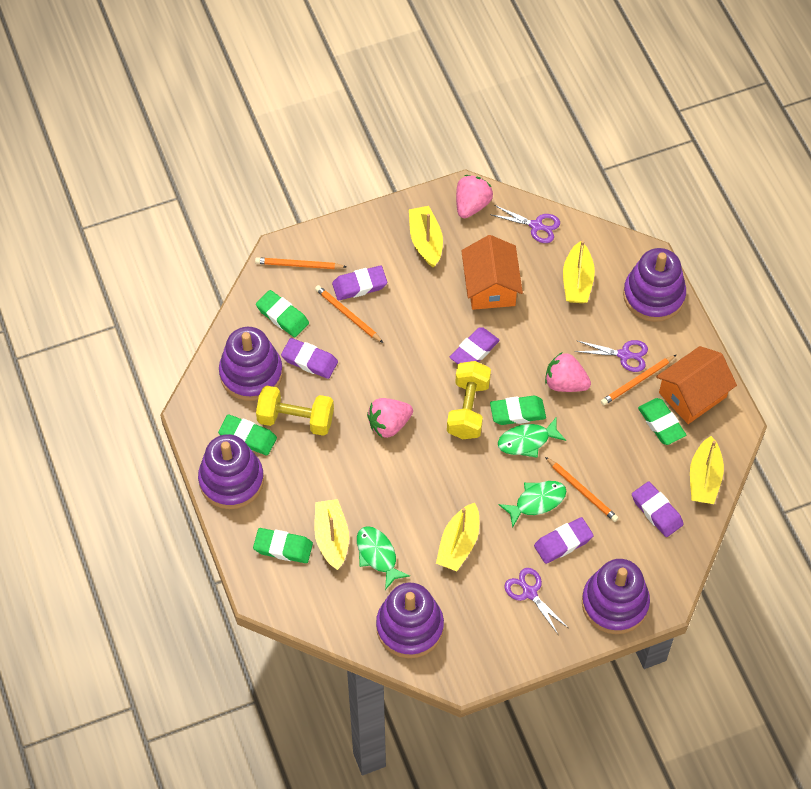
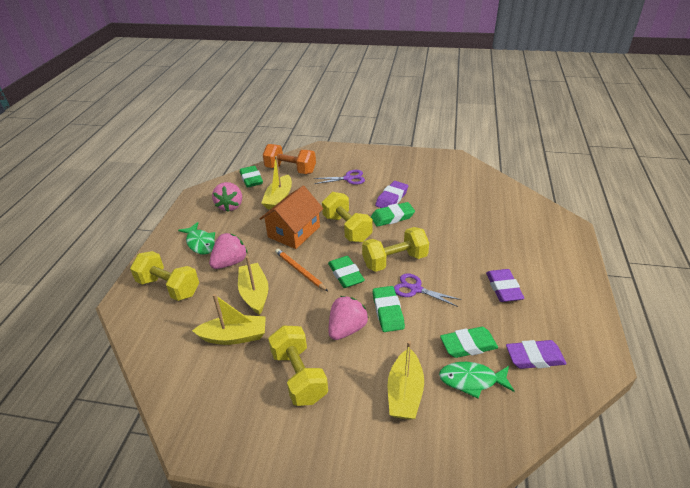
green fish: [357,526,410,590] [498,417,566,458] [499,481,566,528] = 3 -> [178,222,215,255] [439,362,515,399] = 2
orange dumbbell: none = 0 -> [263,144,316,174] = 1
orange house: [461,235,523,310] [656,346,737,424] = 2 -> [260,186,324,249] = 1
orange pencil: [255,257,346,269] [315,285,383,343] [545,457,619,522] [601,355,676,405] = 4 -> [275,249,328,291] = 1
purple eraser: [281,338,338,379] [332,266,387,300] [450,327,500,364] [534,517,594,564] [632,481,684,537] = 5 -> [375,181,408,208] [486,269,524,302] [506,340,567,369] = 3
purple scissors: [490,205,560,243] [504,568,568,634] [575,340,648,372] = 3 -> [314,170,365,185] [394,273,462,307] = 2
purple stacking toy: [198,434,264,509] [219,327,283,401] [376,583,444,658] [582,559,650,634] [623,248,686,322] = 5 -> none = 0
yellow boat: [314,499,349,570] [409,206,443,267] [436,503,479,571] [563,240,595,303] [690,436,724,504] = 5 -> [192,294,266,345] [238,256,268,315] [261,156,292,210] [388,341,424,420] = 4
yellow dumbbell: [256,385,334,436] [447,361,491,439] = 2 -> [130,251,199,301] [268,325,328,406] [322,192,372,242] [362,227,429,272] = 4

